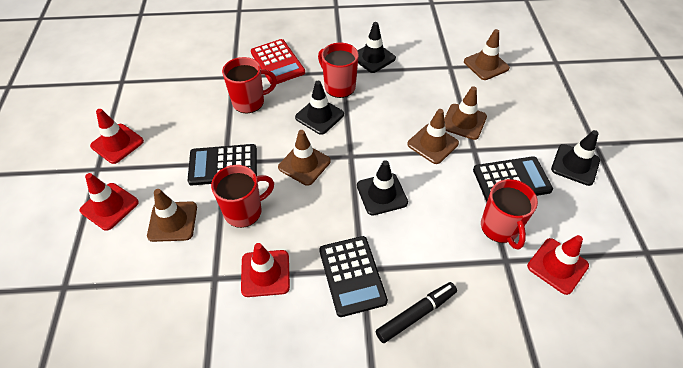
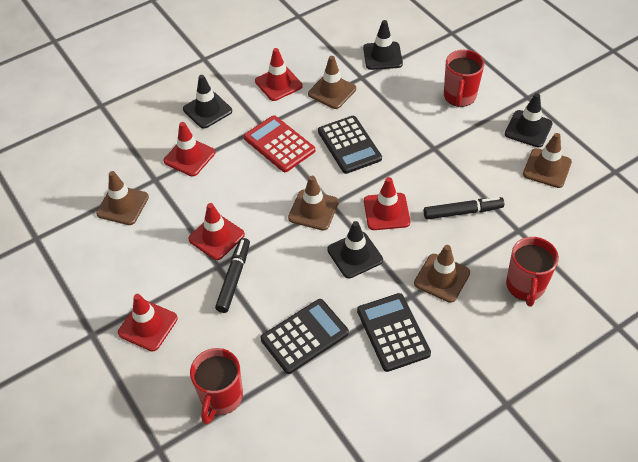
black marker: [376,282,457,343] = 1 -> [215,238,250,313] [424,197,504,219] = 2
red mug: [211,165,274,228] [222,57,277,113] [318,43,359,98] [481,179,538,249] = 4 -> [190,348,243,424] [444,50,484,107] [506,237,559,307] = 3
red traffic cone: [80,173,139,231] [90,109,144,164] [241,243,290,297] [527,235,589,295] = 4 -> [118,294,178,351] [163,122,215,176] [188,203,245,260] [255,48,302,101] [364,177,410,230] = 5

